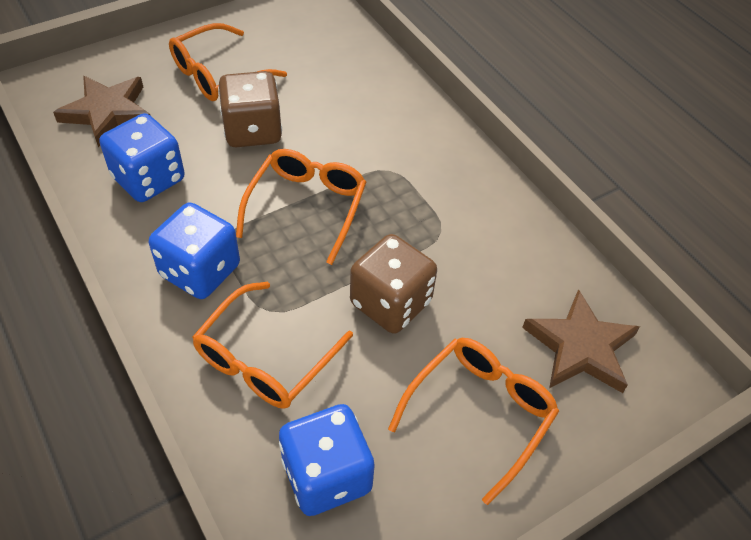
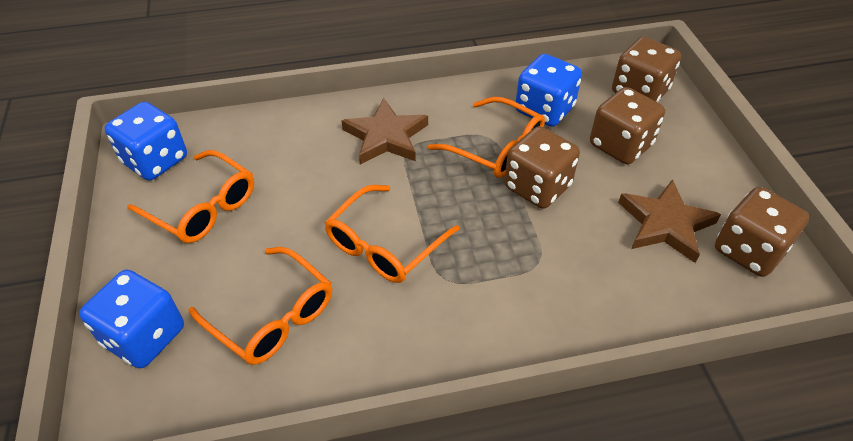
brown dice: [218,71,282,147] [350,234,437,334] = 2 -> [504,126,580,209] [590,87,665,164] [612,37,681,102] [715,187,809,277] = 4

